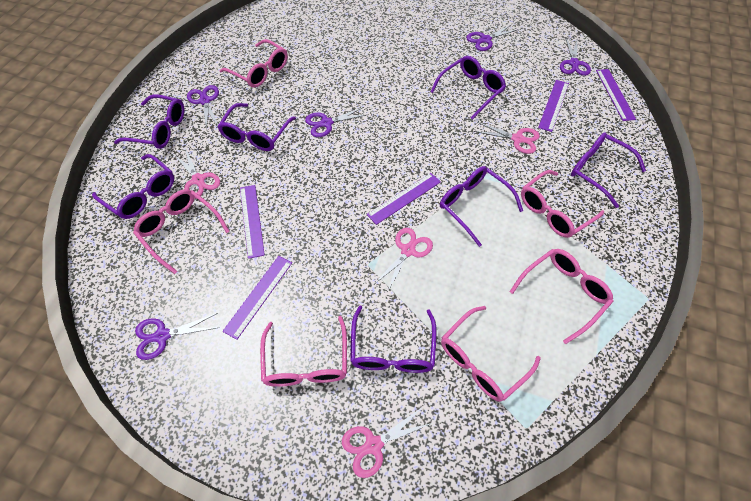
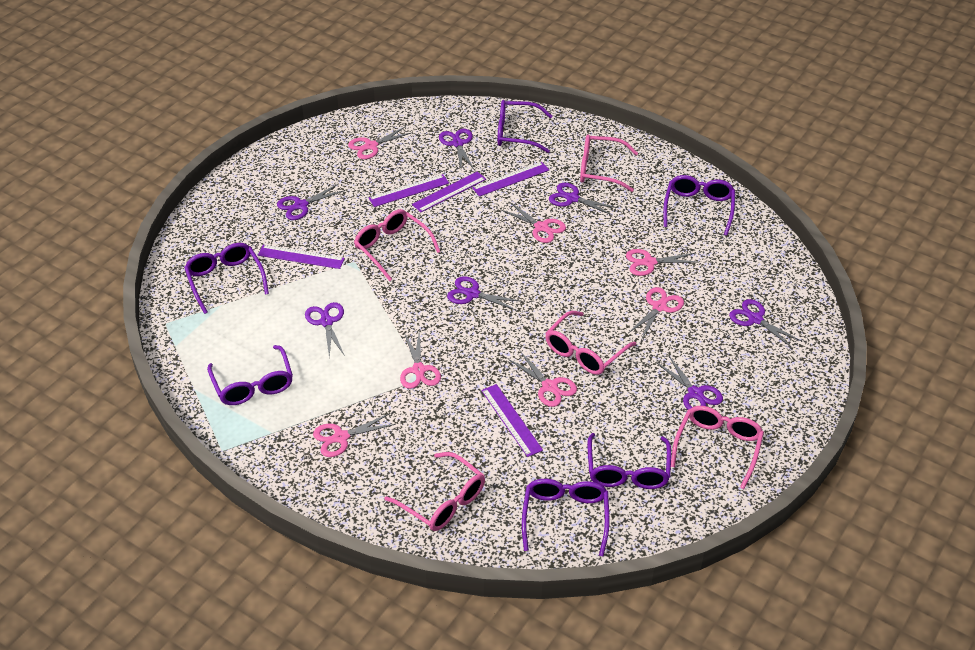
pink glasses: [133,189,230,274] [220,39,288,88] [260,316,347,387] [441,306,541,402] [509,249,614,344] [521,170,604,238] = 6 -> [354,209,440,281] [385,452,485,531] [545,311,636,375] [580,135,638,192] [671,406,764,489] = 5
pink scissors: [174,148,220,199] [342,406,432,478] [375,228,433,291] [474,122,540,154] = 4 -> [313,413,396,457] [348,126,413,159] [400,332,441,389] [502,202,566,243] [509,351,577,407] [626,249,698,276] [628,287,684,340] = 7
purple glasses: [92,154,174,219] [114,94,185,149] [218,103,296,151] [350,306,437,373] [430,56,506,120] [440,166,523,247] [571,132,646,208] = 7 -> [184,243,269,314] [207,345,293,405] [497,100,552,153] [522,479,609,556] [587,433,671,489] [663,175,735,236] = 6
purple scissors: [135,313,218,360] [187,85,219,129] [305,107,369,137] [466,24,519,51] [560,39,591,76] = 5 -> [277,184,345,220] [305,302,345,357] [439,129,474,169] [447,276,522,311] [549,183,618,216] [656,356,723,409] [729,299,801,349] = 7

